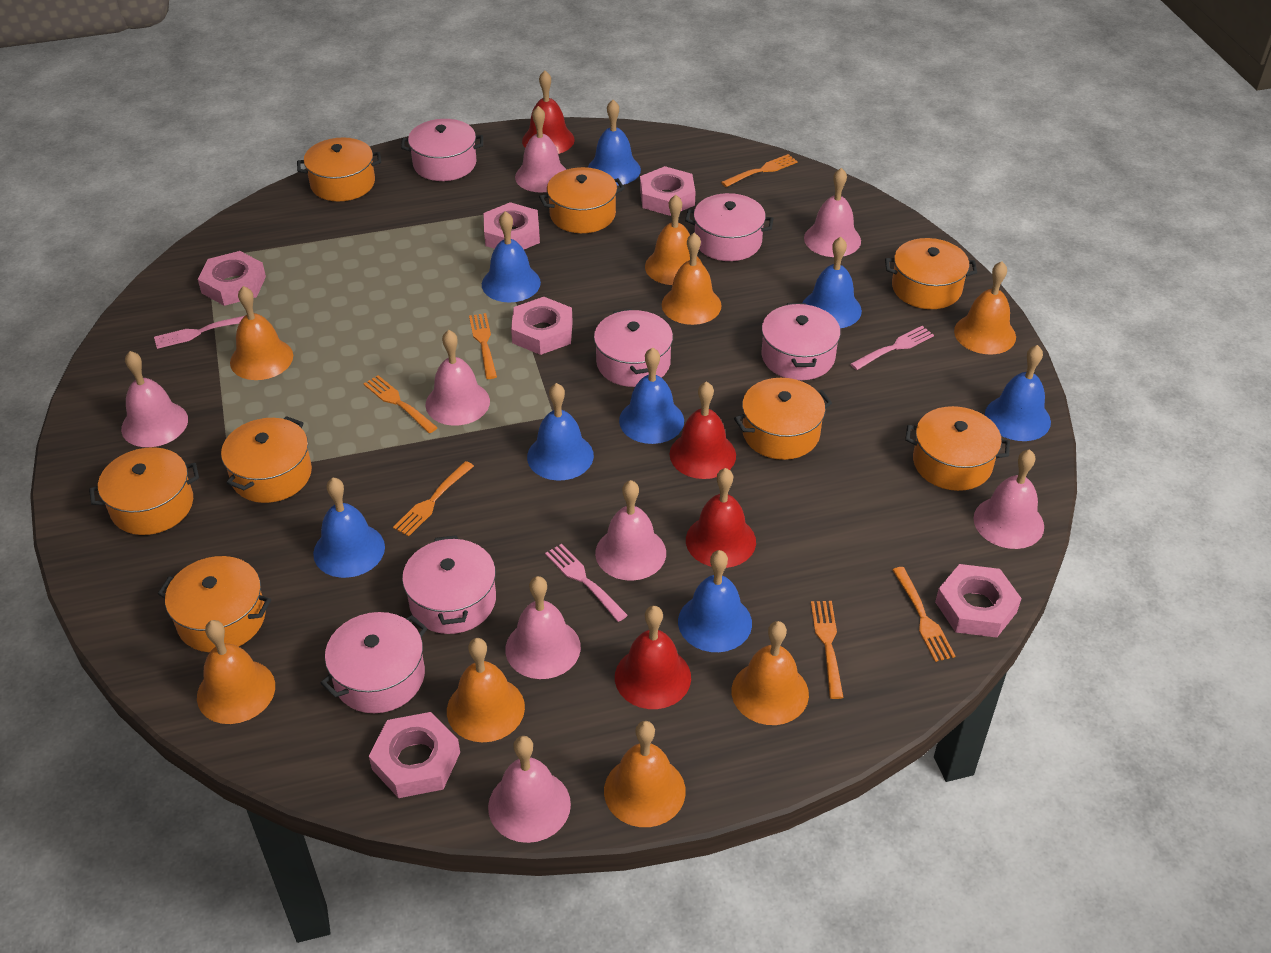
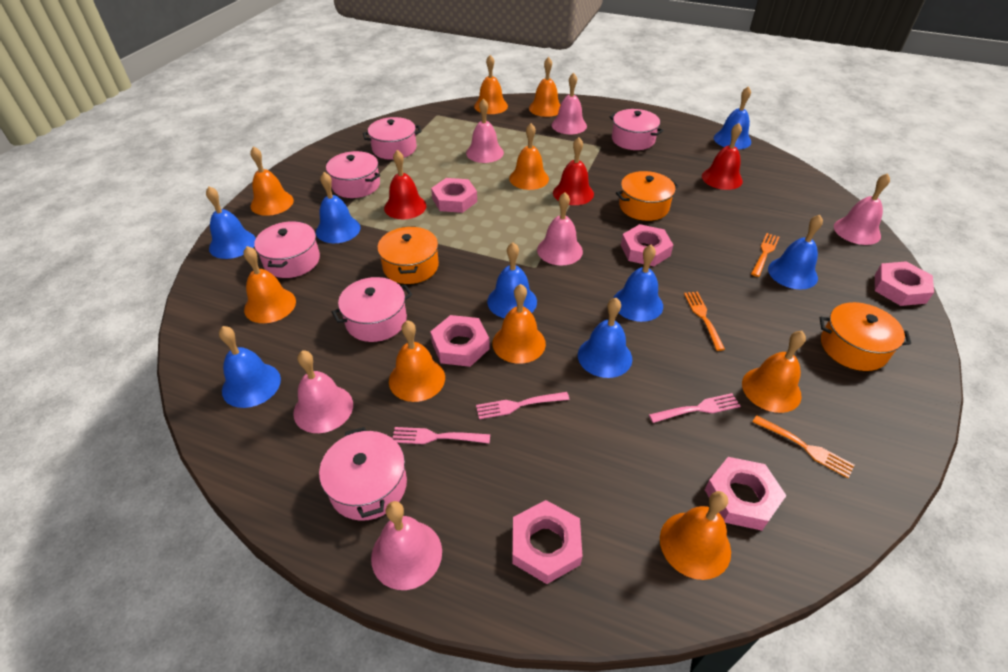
orange bell: [197,620,275,724] [230,286,293,380] [447,638,525,742] [604,721,686,827] [645,195,702,285] [662,233,722,325] [732,621,809,725] [954,261,1016,354] = 8 -> [243,246,296,323] [250,146,294,216] [389,320,445,402] [474,55,508,114] [492,284,546,364] [509,123,549,190] [529,57,561,117] [660,491,731,580] [742,331,806,413] = 9
orange fork: [363,375,438,433] [393,461,474,537] [469,313,497,379] [721,154,798,187] [811,601,843,699] [893,567,955,662] = 6 -> [684,292,725,351] [751,233,779,277] [753,415,855,478] = 3
orange pot: [89,447,199,535] [158,556,271,652] [221,416,312,503] [297,137,381,201] [539,167,625,233] [734,378,832,460] [885,238,977,309] [905,406,1010,491] = 8 -> [377,226,439,284] [616,171,679,221] [820,302,911,371] = 3
pink bell: [121,351,188,447] [425,330,490,426] [488,736,571,843] [505,576,581,679] [515,106,567,193] [595,480,666,581] [804,168,861,257] [973,449,1044,549] = 8 -> [293,350,353,433] [371,501,442,590] [466,98,504,163] [537,192,583,265] [552,73,587,134] [834,173,890,245] = 6
red bell: [522,70,575,154] [615,606,691,709] [670,381,736,479] [686,468,756,568] = 4 -> [384,150,426,219] [553,137,594,205] [702,123,743,190] = 3

